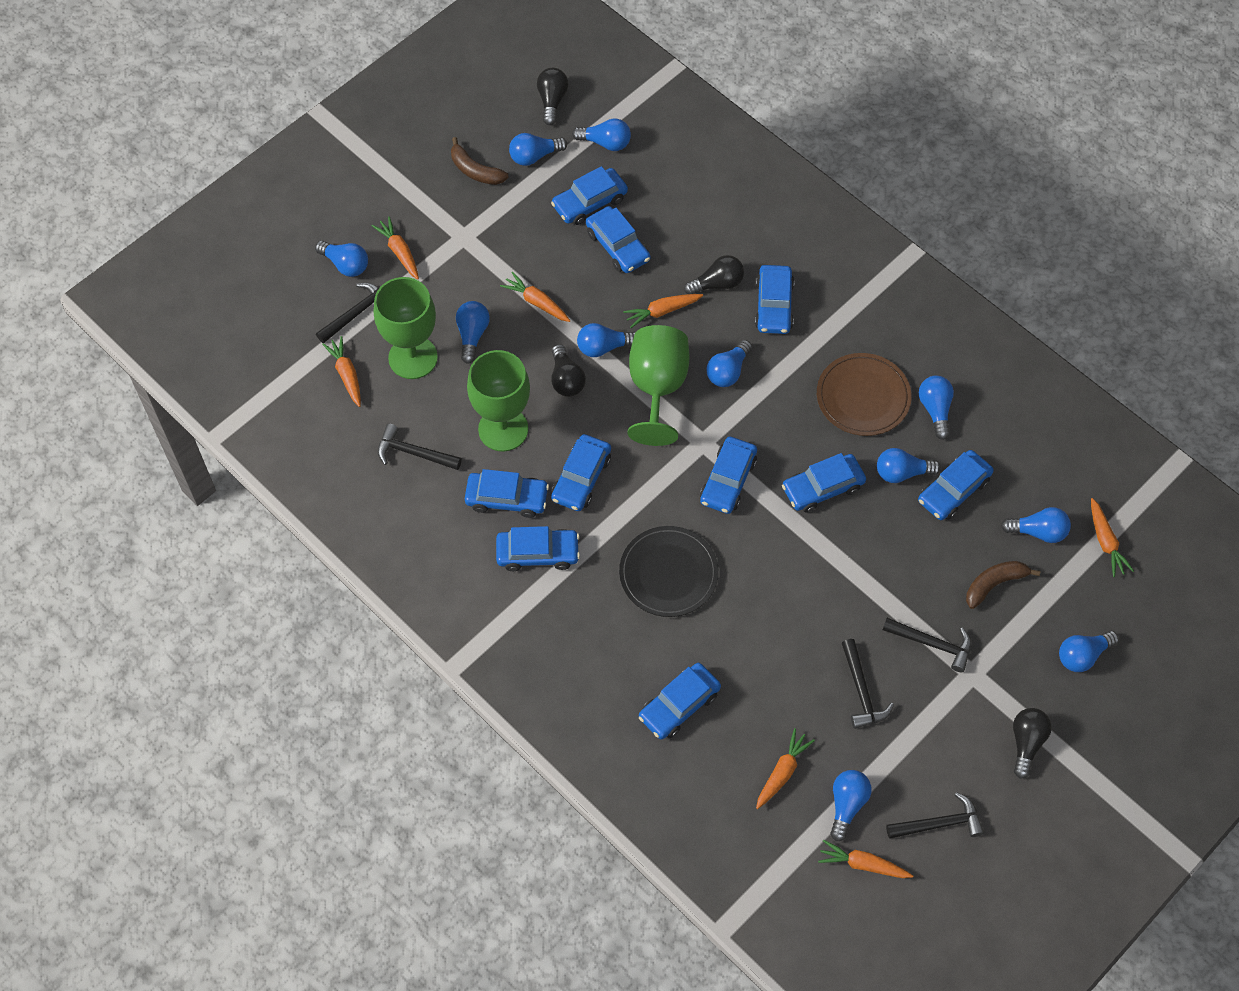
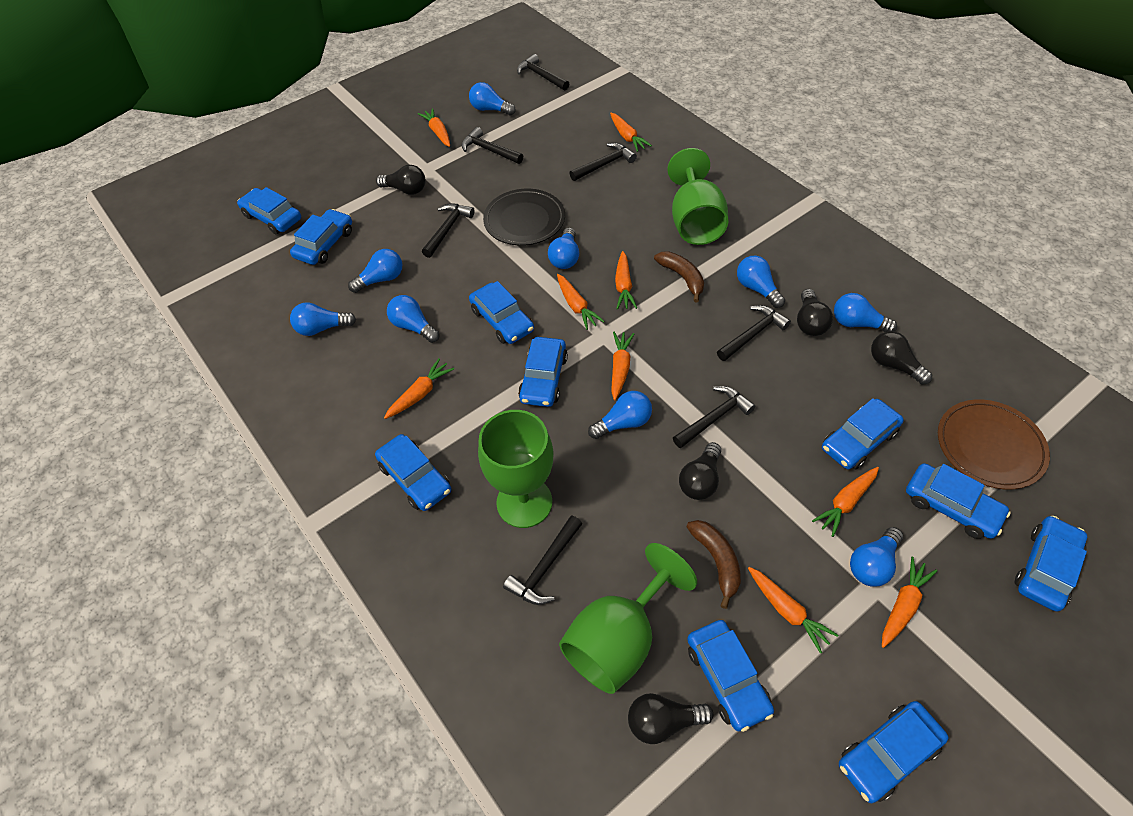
black hammer: [316,283,379,343] [378,424,462,470] [842,639,894,729] [883,618,971,672] [886,792,984,839] = 5 -> [422,203,475,258] [462,127,523,164] [503,515,582,605] [517,54,569,90] [570,143,637,181] [673,386,755,448] [717,305,791,361] = 7
black light bulb: [537,68,568,125] [551,344,586,397] [684,255,744,294] [1013,708,1052,779] = 4 -> [376,165,426,195] [628,693,713,744] [679,442,721,500] [797,289,833,336] [871,331,932,385] = 5
blue light bulb: [315,240,368,277] [456,301,490,364] [509,133,567,166] [572,118,631,151] [577,323,636,357] [706,340,752,387] [830,770,872,841] [877,448,941,483] [919,375,954,440] [1001,507,1071,543] [1059,631,1119,672] = 11 -> [290,302,356,336] [348,249,402,293] [387,295,440,343] [469,82,516,116] [548,228,579,269] [588,391,652,439] [737,255,785,308] [834,293,897,332] [850,527,903,587] = 9
orange carrot: [322,336,361,407] [372,217,419,280] [500,272,570,322] [623,294,703,328] [756,728,815,809] [818,840,913,878] [1091,498,1134,577] = 7 -> [384,358,454,419] [418,108,450,147] [557,274,605,330] [610,113,652,152] [611,332,634,400] [615,251,637,310] [748,567,838,654] [812,467,879,537] [882,557,937,648] = 9

